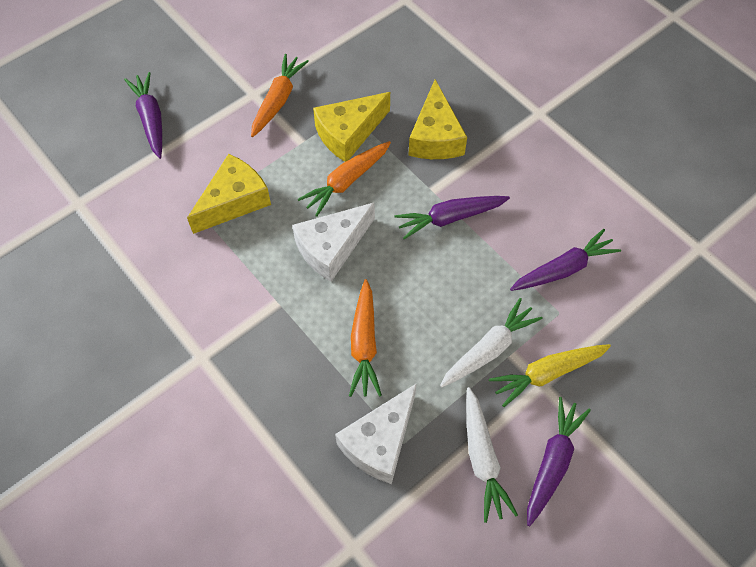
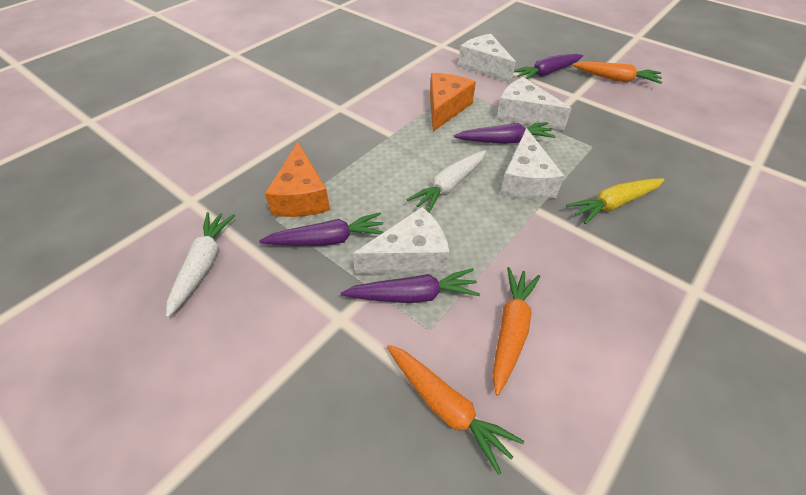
orange cheese: none = 0 -> [265,142,330,217] [430,73,476,132] = 2
white cheese: [292,202,375,282] [335,383,417,484] = 2 -> [353,207,450,274] [458,34,516,83] [496,77,572,130] [500,128,564,200] = 4
yellow cheese: [187,154,271,234] [313,92,390,162] [408,79,467,159] = 3 -> none = 0

